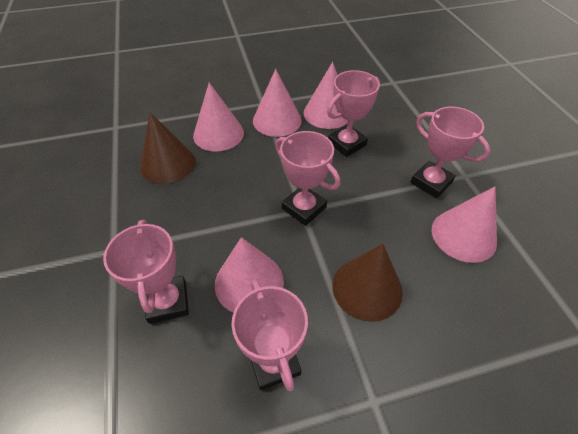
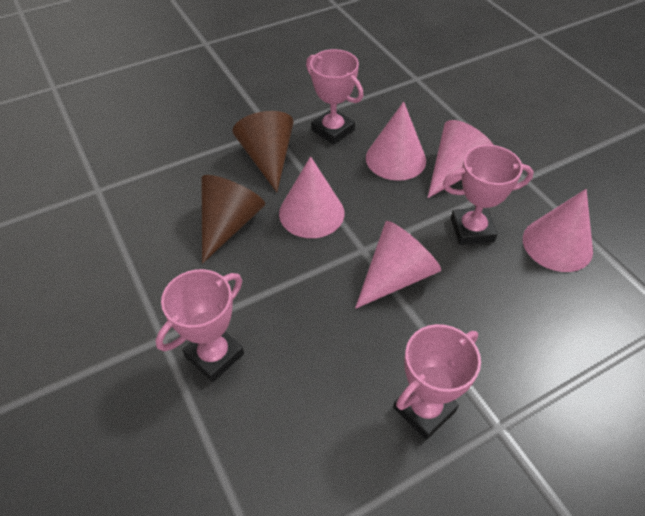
pink trophy: [103,220,189,324] [231,279,308,391] [275,131,340,226] [327,70,380,157] [410,107,490,198] = 5 -> [156,269,244,382] [306,49,364,145] [393,324,481,440] [443,145,534,245] = 4

